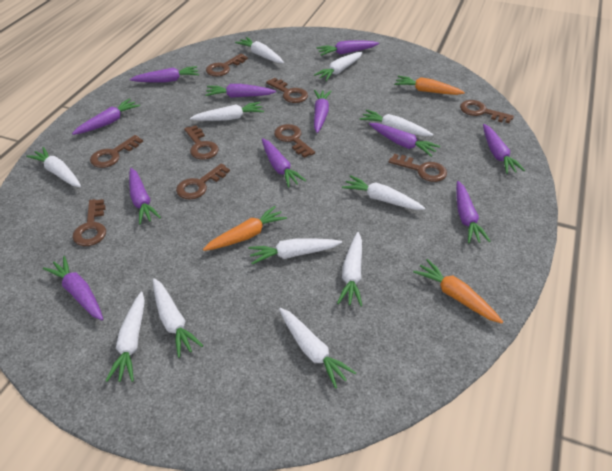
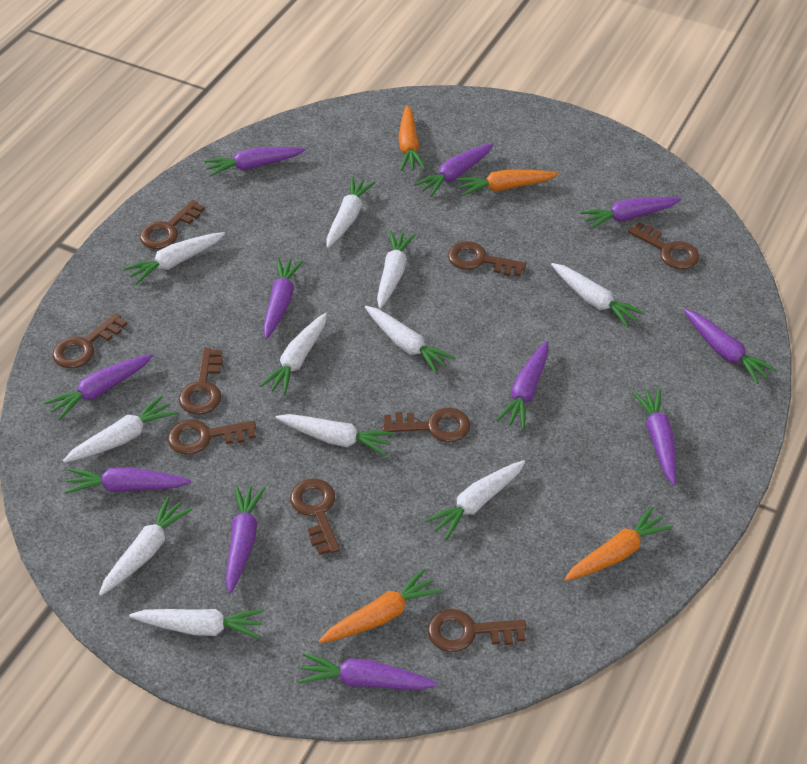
orange carrot: [203,206,287,251] [394,76,465,95] [413,259,503,323] = 3 -> [319,569,442,643] [398,105,426,171] [456,170,559,196] [564,507,673,581] = 4

